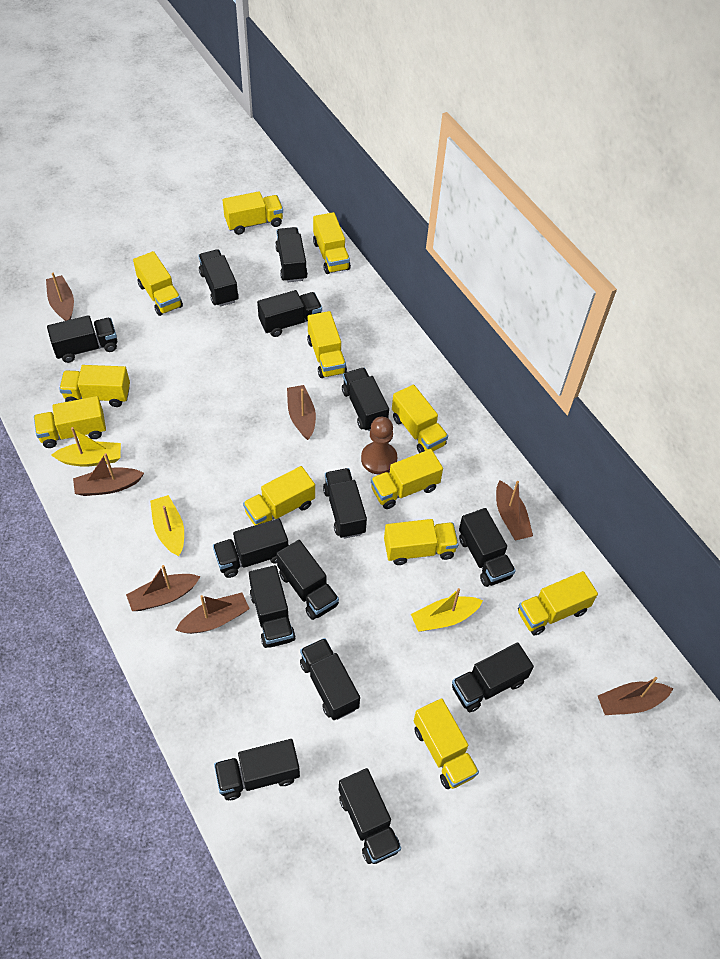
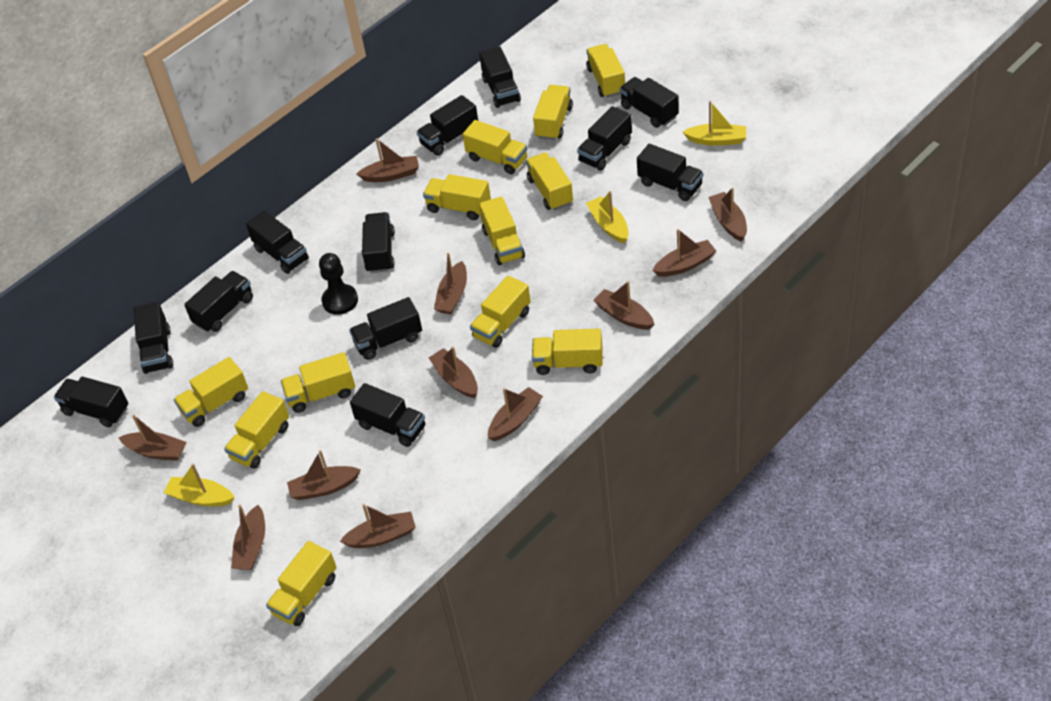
black pawn: none = 0 -> [319,253,358,315] = 1
black truck: [47,315,117,363] [198,249,239,306] [213,518,288,578] [214,739,300,800] [249,565,296,648] [257,290,322,337] [275,227,308,282] [276,540,339,620] [300,638,360,720] [323,468,367,539] [339,768,401,864] [342,368,389,431] [452,643,534,712] [459,508,516,587] = 14 -> [54,377,128,427] [134,302,173,374] [184,271,253,332] [246,211,309,274] [349,297,422,360] [350,383,425,447] [362,212,395,273] [417,95,478,156] [479,46,521,108] [577,106,632,171] [620,77,679,128] [637,144,703,201] = 12
brown boat: [46,273,74,321] [73,453,144,496] [126,565,201,611] [176,592,250,634] [287,385,316,440] [496,481,533,540] [598,677,673,715] = 7 -> [119,415,187,461] [231,505,265,570] [287,450,361,500] [340,504,416,548] [357,138,419,182] [429,347,478,398] [434,252,467,314] [488,387,543,441] [593,281,655,330] [653,229,716,277] [708,188,747,242] = 11
brown pawn: [361,417,397,475] = 1 -> none = 0

